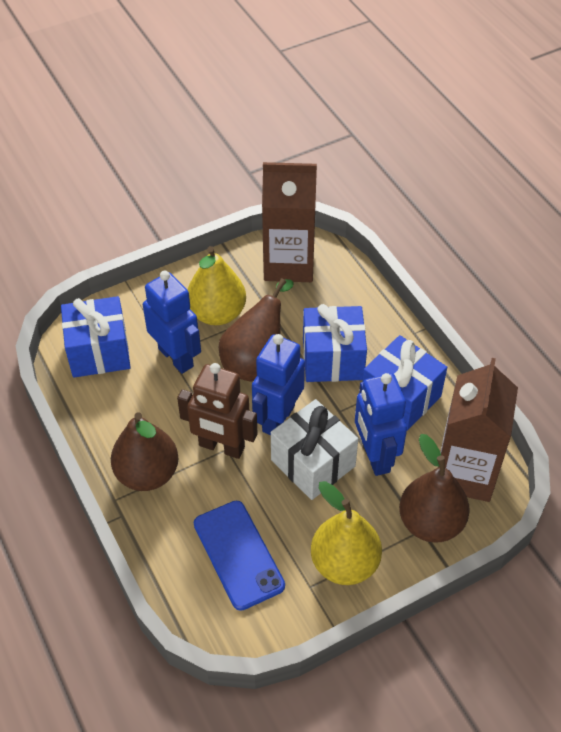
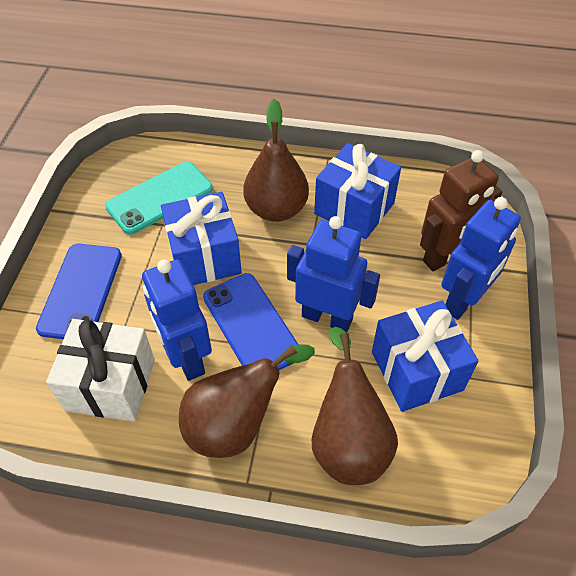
blue phone: [194,501,285,611] = 1 -> [36,244,122,339] [203,273,299,370] = 2
brown carton: [262,162,317,282] [438,358,518,502] = 2 -> none = 0
turquoise phone: none = 0 -> [105,162,213,235] = 1
yellow pear: [187,246,246,325] [311,481,382,585] = 2 -> none = 0

